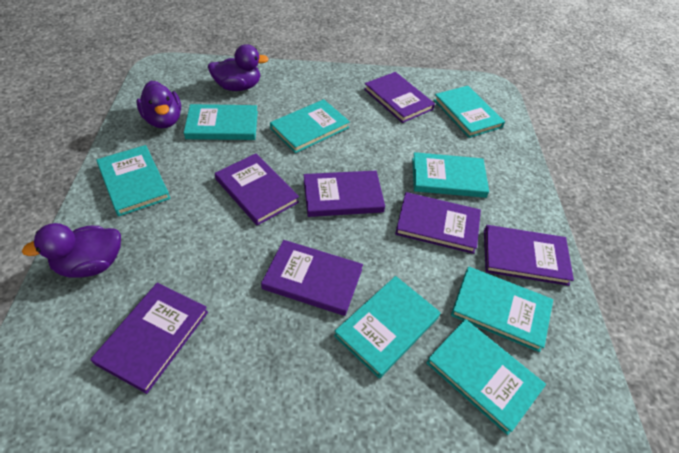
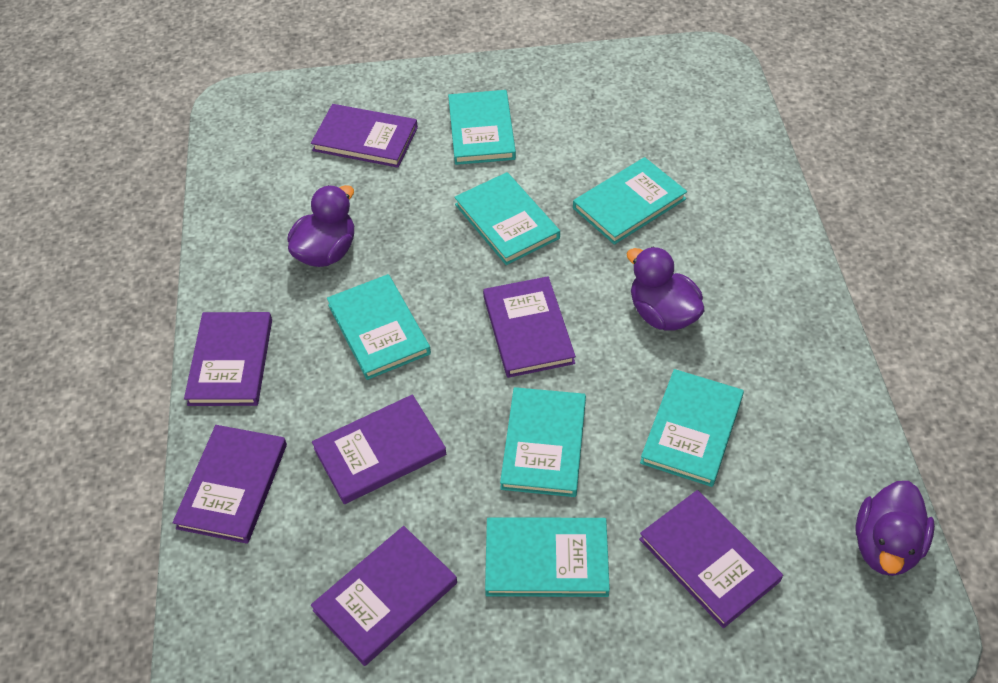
turquoise book: [96,145,170,216] [184,104,258,140] [270,99,350,153] [334,276,441,378] [412,152,489,198] [426,319,546,435] [434,86,505,138] [451,267,553,352] = 8 -> [327,274,431,380] [448,90,516,165] [454,172,560,265] [485,517,610,597] [500,387,586,497] [573,157,687,245] [640,369,744,487] = 7

